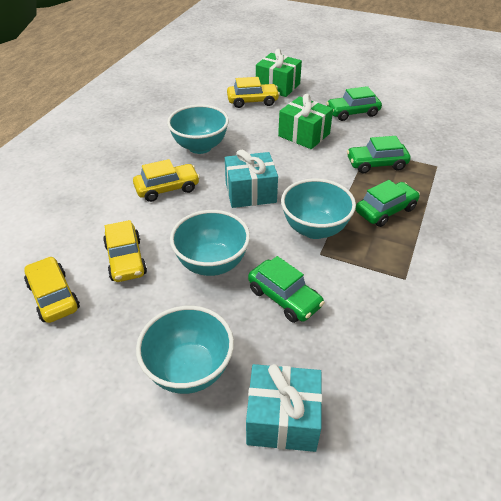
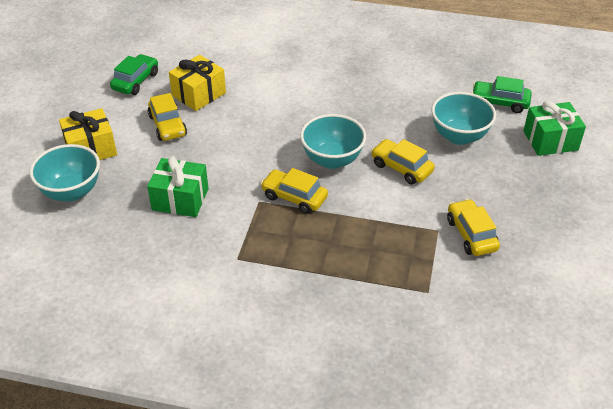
green car: [248,256,325,323] [326,86,382,121] [347,136,411,173] [356,180,420,227] = 4 -> [110,54,158,95] [471,76,532,113] = 2
turquoise bowl: [136,306,234,394] [167,105,229,154] [170,210,250,276] [281,178,356,239] = 4 -> [29,144,100,202] [300,114,366,169] [431,92,496,145] = 3
turquoise gift: [225,150,278,208] [246,364,322,452] = 2 -> none = 0
yellow gift: none = 0 -> [59,108,117,160] [169,55,226,111] = 2

